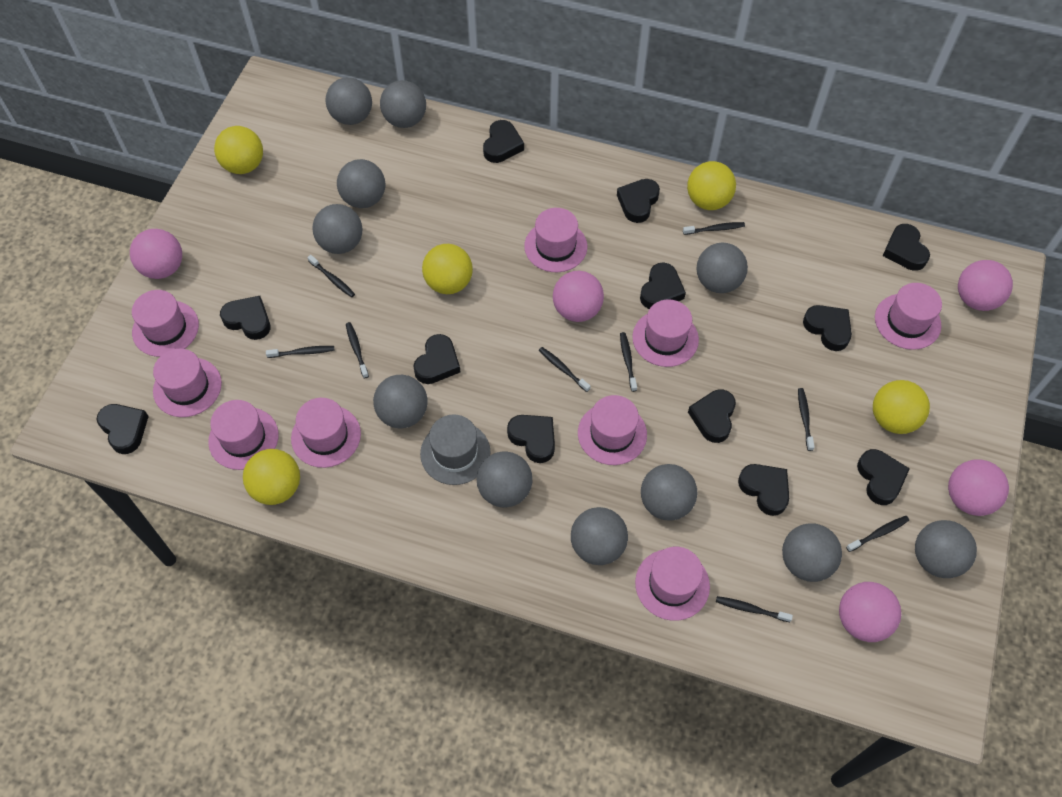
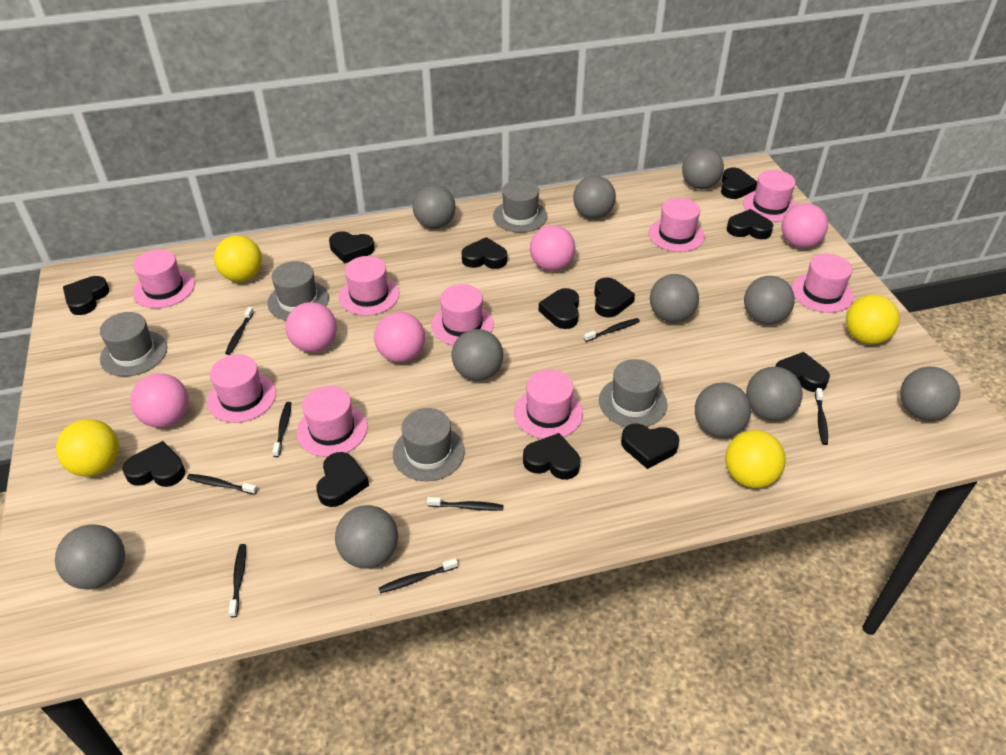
black toothbrush: [266,346,334,358] [307,255,355,297] [346,322,369,378] [539,347,591,392] [620,332,637,392] [683,222,745,235] [716,596,793,622] [798,388,814,451] [846,516,909,552] = 9 -> [187,474,258,494] [225,307,254,355] [228,544,246,617] [272,402,291,457] [379,558,458,593] [427,497,504,511] [584,318,640,342] [815,388,828,445] = 8
grey hat: [420,414,490,485] = 1 -> [100,312,167,376] [267,261,329,320] [393,408,465,481] [493,180,548,233] [599,359,667,427] = 5
yellow ball: [214,126,263,174] [243,449,300,505] [422,244,473,294] [687,161,736,210] [873,380,930,434] = 5 -> [56,419,119,477] [214,235,262,282] [725,430,786,488] [846,295,900,344] = 4

